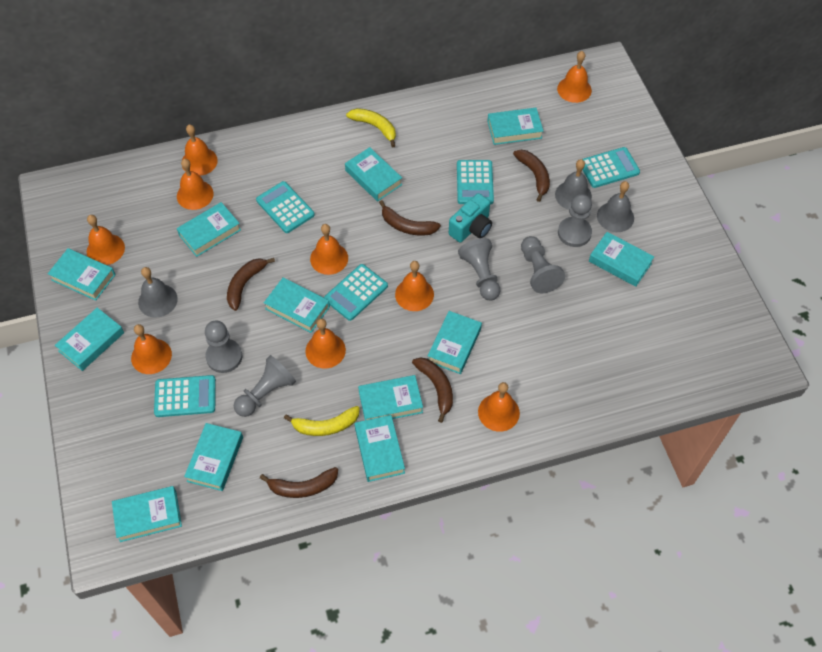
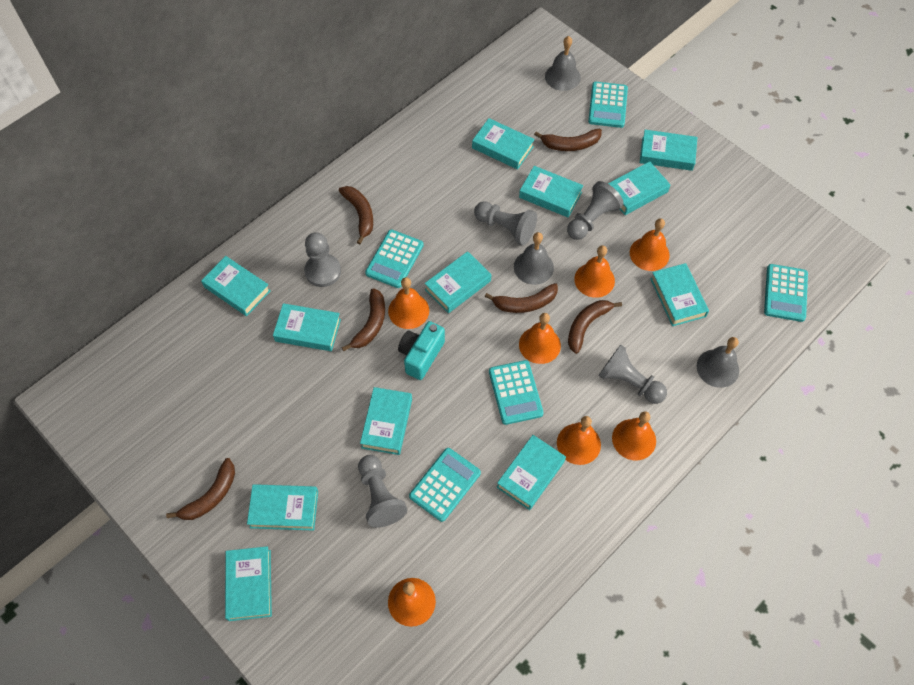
brown banana: [227,258,275,311] [260,467,338,498] [379,200,441,236] [412,357,453,423] [513,150,550,202] = 5 -> [166,458,235,520] [339,186,373,244] [342,288,385,351] [485,283,558,313] [534,129,602,151] [568,300,622,354] = 6
orange bell: [87,215,125,265] [131,324,172,374] [177,159,214,210] [182,125,218,176] [305,318,346,368] [310,224,348,275] [395,261,434,311] [478,382,520,432] [557,51,592,103] = 9 -> [388,277,429,329] [388,578,436,627] [519,313,561,364] [557,416,601,465] [574,245,615,298] [612,411,656,460] [630,218,670,271] = 7
yellow banana: [284,406,360,436] [346,108,396,147] = 2 -> none = 0

